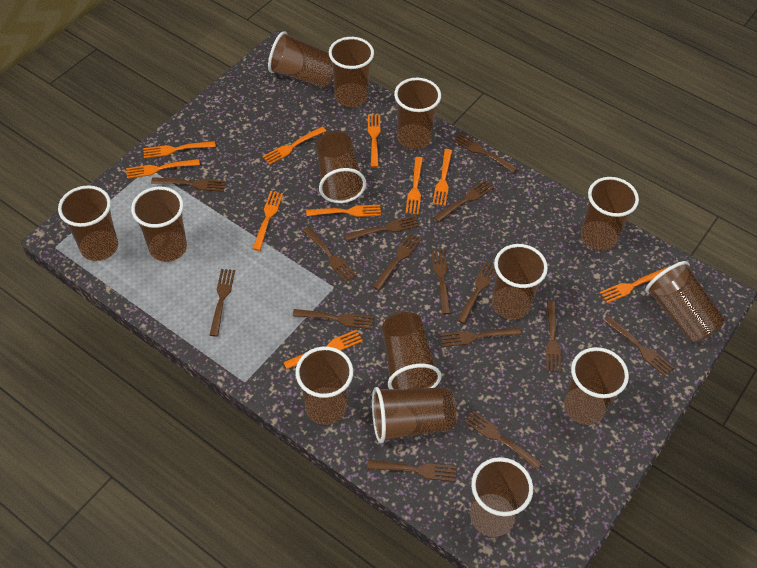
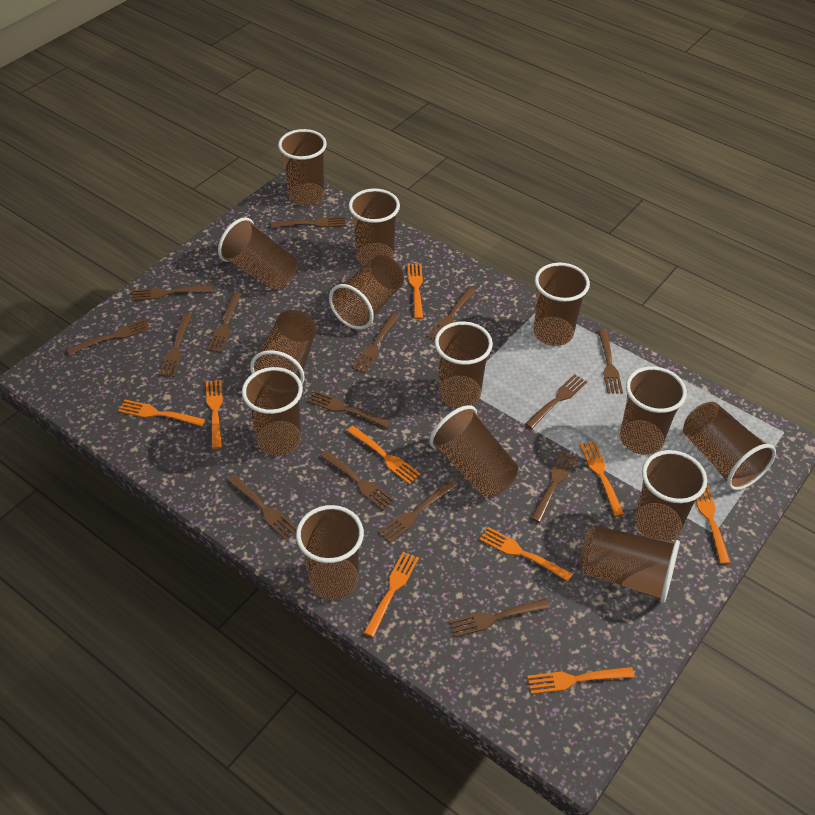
orange fork: [126,159,200,179] [143,141,216,159] [253,191,283,251] [262,126,326,165] [283,330,363,369] [306,205,381,217] [368,115,381,168] [406,157,423,215] [433,149,452,206] [600,268,667,303] = 10 -> [118,400,205,427] [206,380,223,449] [347,426,421,484] [364,551,419,637] [408,264,423,319] [480,527,572,582] [527,667,635,694] [580,441,624,517] [696,484,731,564] = 9

